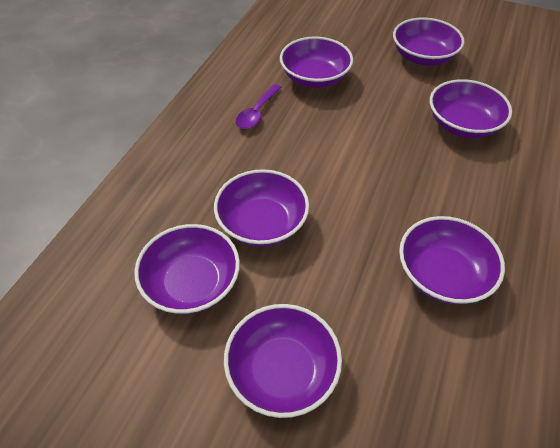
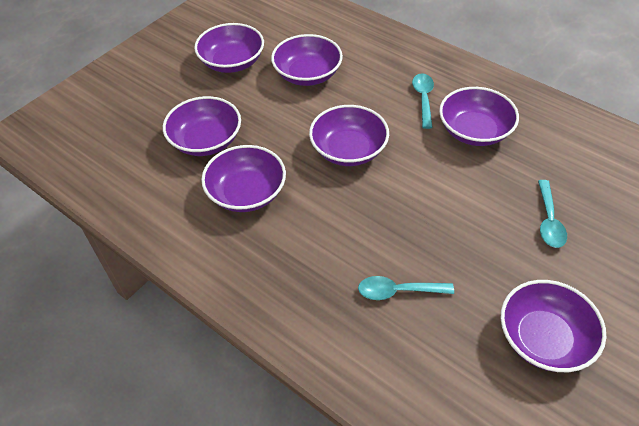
purple spoon: [236,84,281,129] = 1 -> none = 0
turquoise spoon: none = 0 -> [358,276,454,300] [412,73,434,129] [538,180,567,248] = 3

